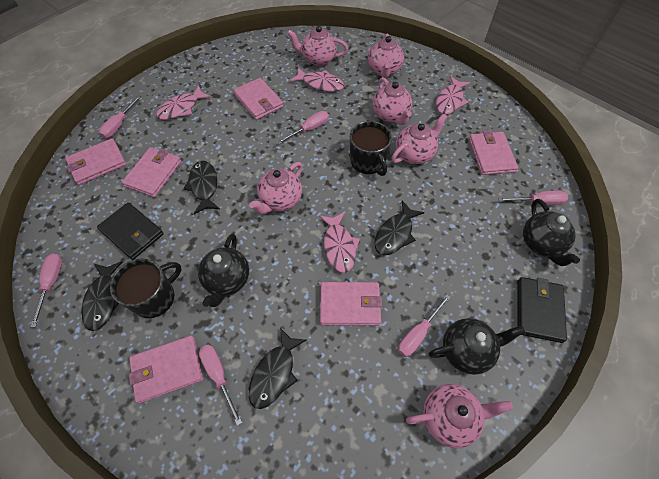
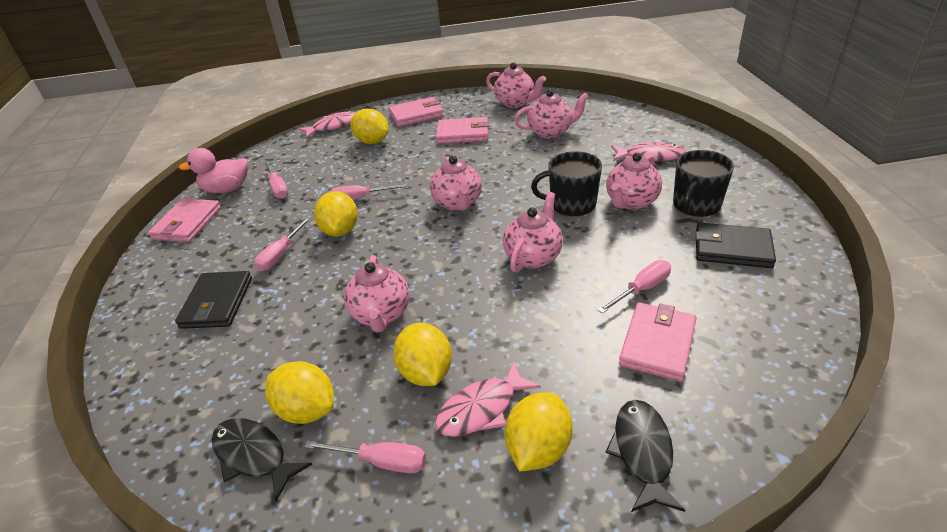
black fish: [81,261,122,331] [183,161,220,214] [248,328,307,409] [374,201,425,255] = 4 -> [211,418,312,501] [605,400,685,512] = 2
black teapot: [198,234,249,307] [429,318,525,375] [523,199,580,266] = 3 -> none = 0
pink duck: none = 0 -> [179,148,248,193] = 1
pink fish: [156,85,211,120] [290,67,344,92] [319,212,360,273] [436,76,470,115] = 4 -> [298,111,356,138] [435,361,541,437] [611,141,686,161] = 3
pink screwdriver: [31,254,62,327] [99,95,141,138] [199,345,243,426] [277,111,329,144] [398,294,450,357] [498,190,568,205] = 6 -> [254,216,312,271] [264,162,289,199] [304,440,426,473] [329,184,407,200] [598,260,671,314] = 5
pink wallet: [65,138,126,185] [122,147,181,197] [129,336,203,403] [233,78,283,120] [320,282,382,326] [469,130,518,175] = 6 -> [148,199,221,242] [389,97,444,127] [436,117,489,144] [619,302,697,382] = 4
yellow lemon: none = 0 -> [265,361,334,424] [314,191,358,236] [350,109,389,144] [393,323,452,386] [505,393,573,472] = 5

